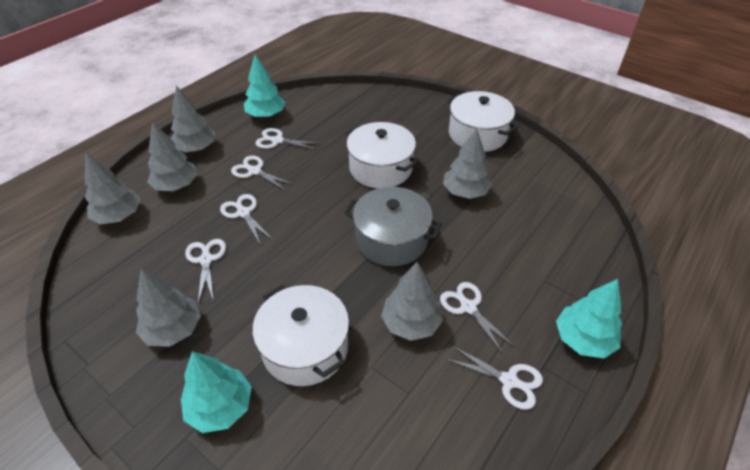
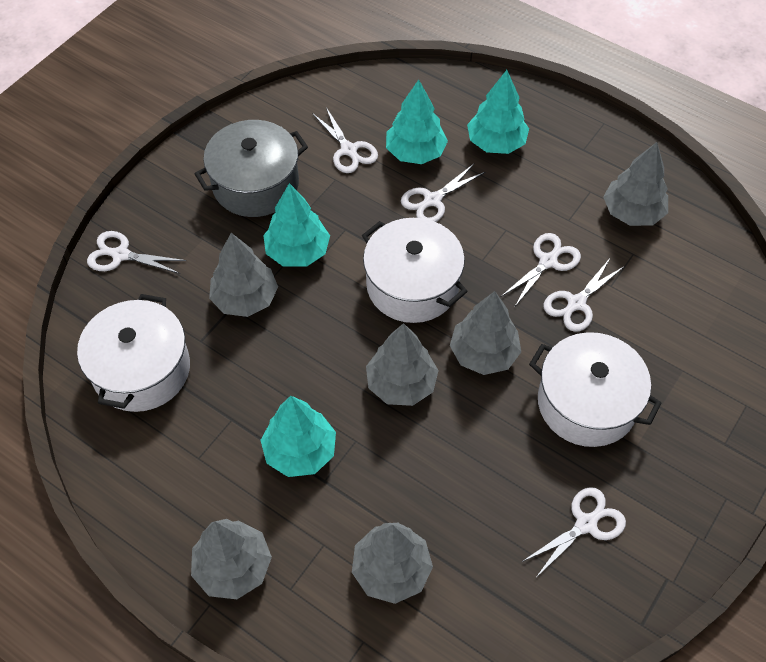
turquoise tree: [181,351,252,433] [244,54,285,118] [556,279,623,358] = 3 -> [261,396,336,477] [263,183,330,267] [386,80,448,164] [467,70,529,154] = 4

